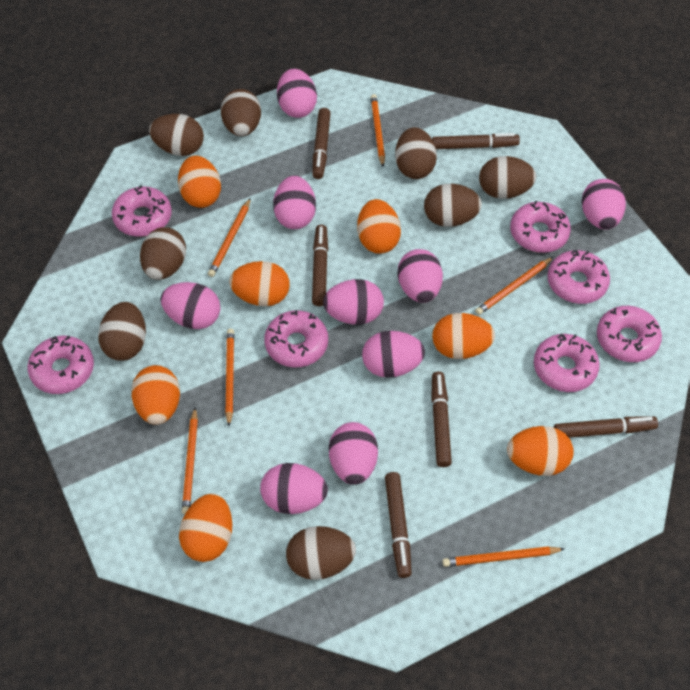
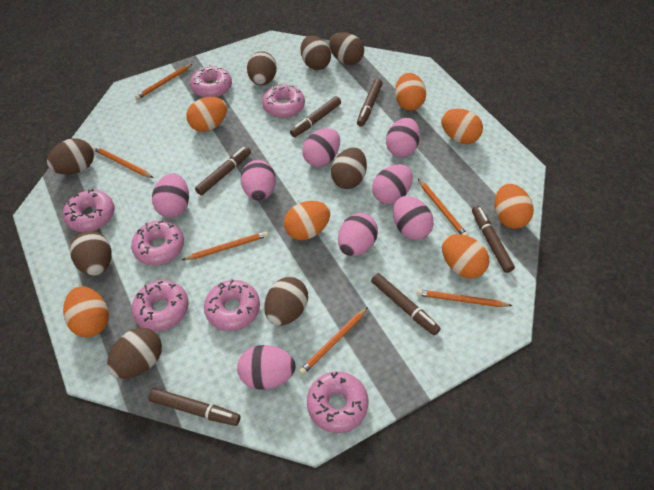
pink egg: [160,282,220,329] [260,463,328,514] [273,176,316,229] [277,69,317,118] [323,279,384,324] [329,422,378,485] [362,331,425,378] [398,249,443,303] [581,179,626,230] = 9 -> [152,173,189,218] [237,345,296,390] [241,160,276,201] [302,128,340,167] [338,213,378,256] [372,164,413,204] [386,118,420,157] [393,196,434,240] = 8

